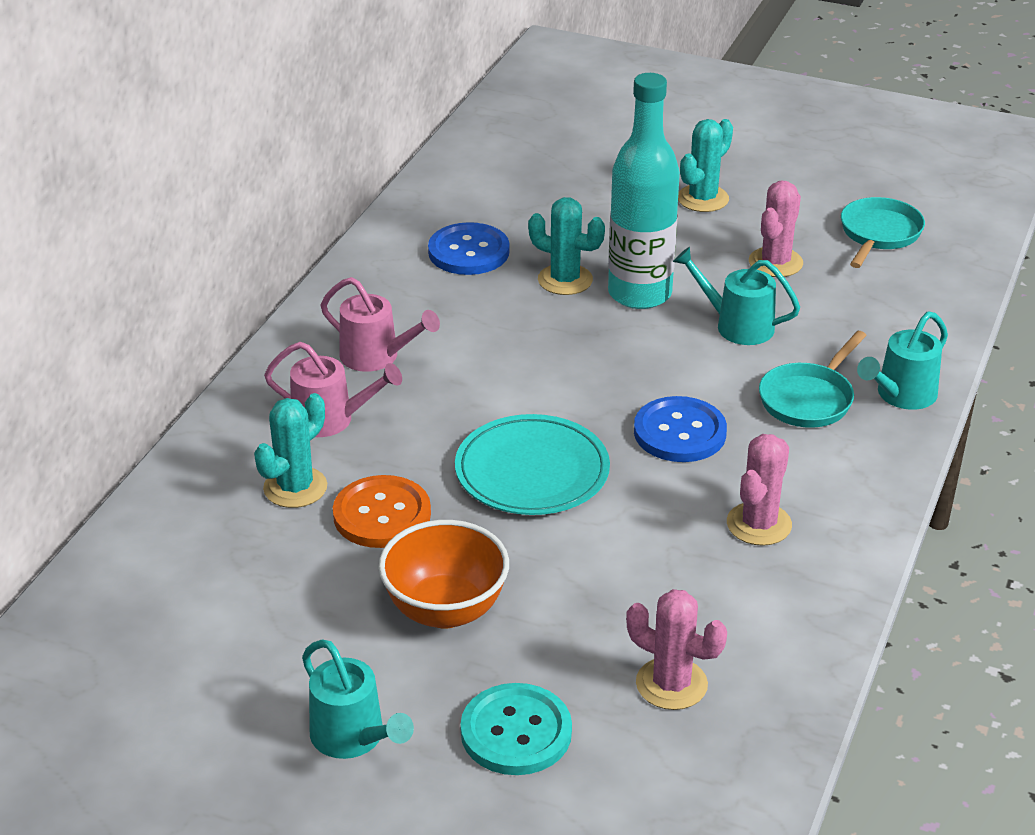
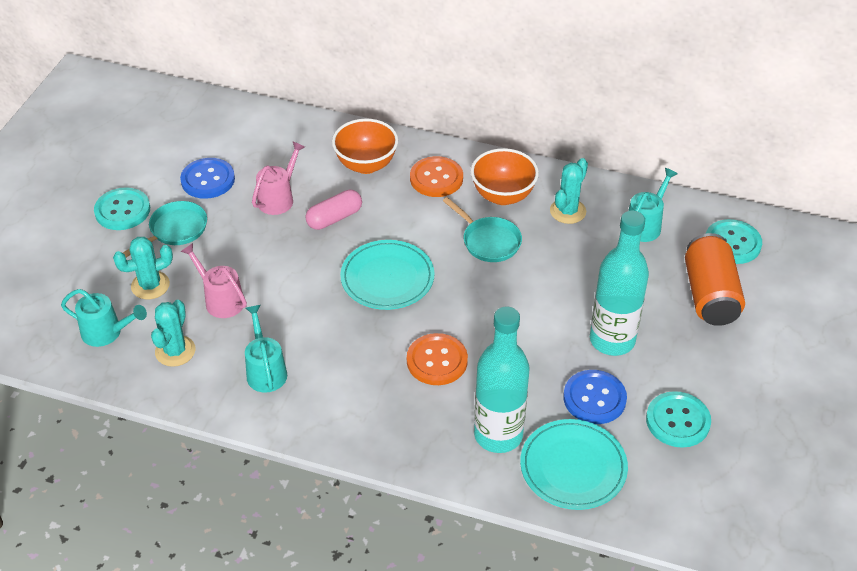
orange bowl: [378,520,509,629] = 1 -> [332,119,398,174] [471,148,539,205] = 2
orange button: [333,475,431,548] = 1 -> [407,333,468,385] [410,156,463,197] = 2
orange can: none = 0 -> [685,233,745,326] = 1
pink cactus: [626,589,727,710] [727,434,792,546] [749,181,803,277] = 3 -> none = 0
pink capsule: none = 0 -> [305,190,362,230] = 1
turquoise bottle: [608,73,680,309] = 1 -> [474,306,530,453] [590,211,649,356] = 2
turquoise button: [460,683,572,775] = 1 -> [94,187,150,230] [646,391,711,448] [706,219,762,264] = 3
turquoise plate: [455,414,610,515] = 1 -> [340,240,434,310] [520,419,628,510] = 2

